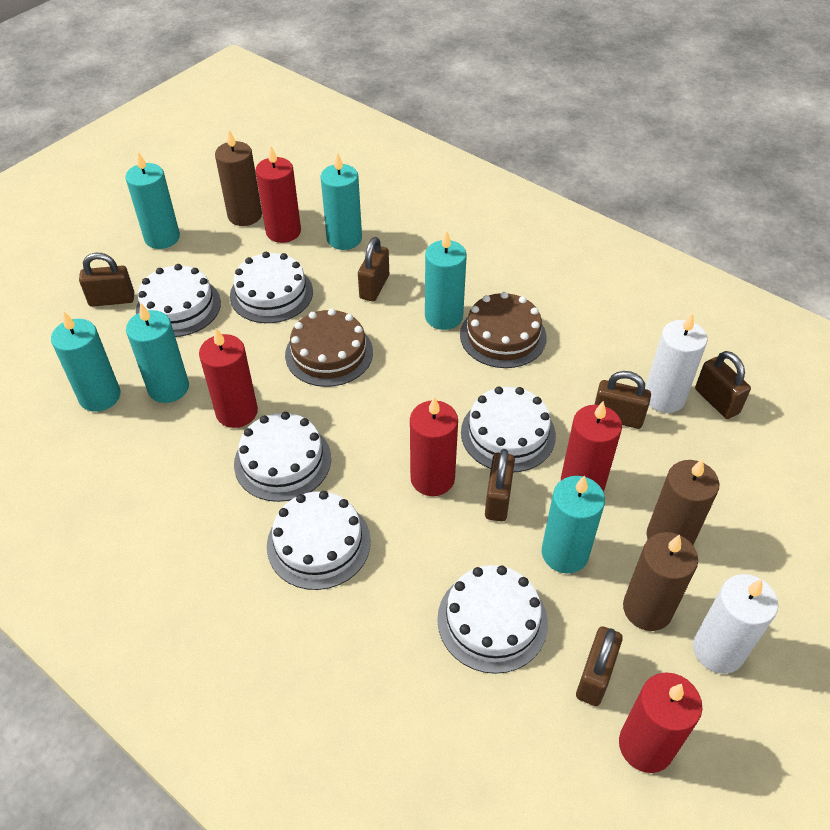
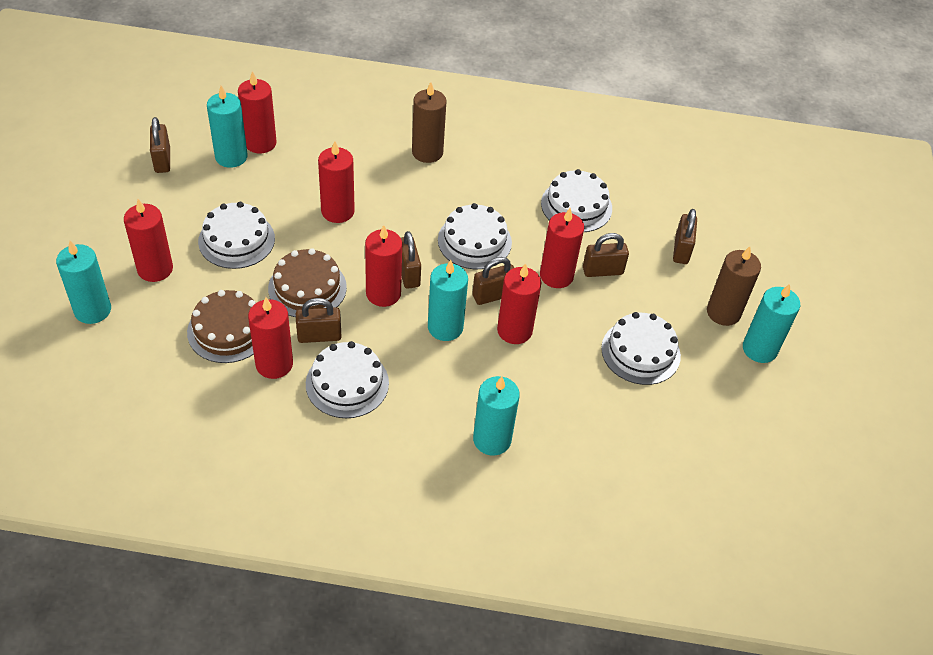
brown candle: [215,130,262,226] [623,532,698,631] [646,459,719,545] = 3 -> [412,82,447,163] [707,246,761,326] = 2
red candle: [199,328,258,428] [255,146,301,243] [410,396,458,496] [561,401,622,491] [619,673,702,773] = 5 -> [124,199,173,282] [238,71,276,154] [248,297,293,379] [318,141,355,223] [365,225,402,307] [497,263,541,344] [540,208,584,288] = 7
turquoise candle: [51,312,121,412] [125,152,180,249] [126,303,189,403] [320,152,362,250] [425,230,467,330] [542,475,605,574] = 6 -> [56,241,111,324] [207,85,248,168] [428,260,468,341] [473,376,520,456] [743,284,800,363] = 5
white cake: [136,264,221,337] [230,252,313,323] [234,412,331,502] [267,491,371,590] [437,565,548,674] [461,387,556,472] = 6 -> [198,202,275,269] [306,341,389,418] [438,203,512,269] [541,169,612,232] [601,312,681,385] = 5
white candle: [645,313,708,413] [693,574,778,674] = 2 -> none = 0

